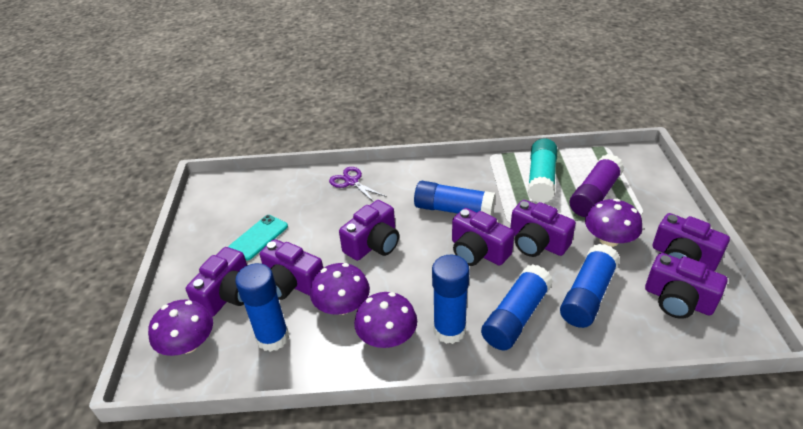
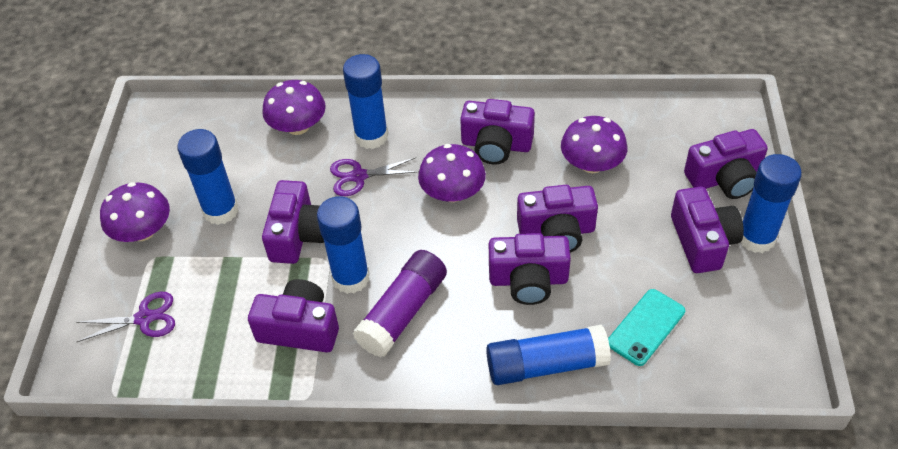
purple scissors: [329,167,387,202] = 1 -> [76,292,175,342] [330,157,419,196] = 2
turquoise glue stick: [527,138,557,203] = 1 -> none = 0

